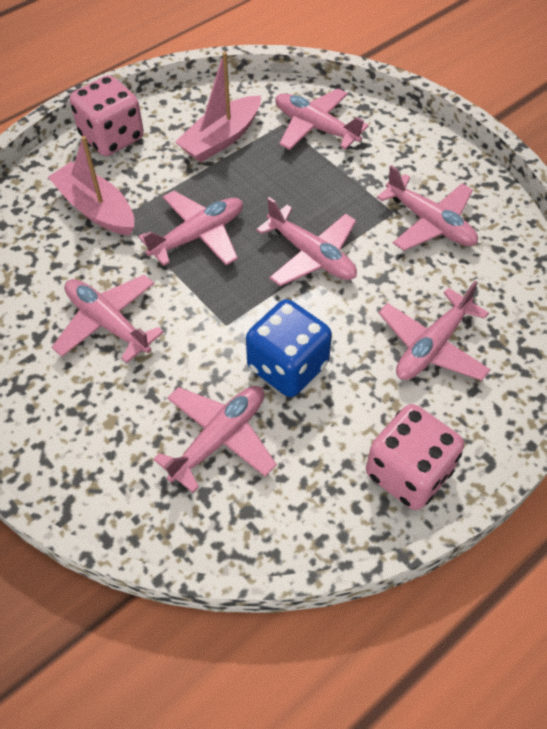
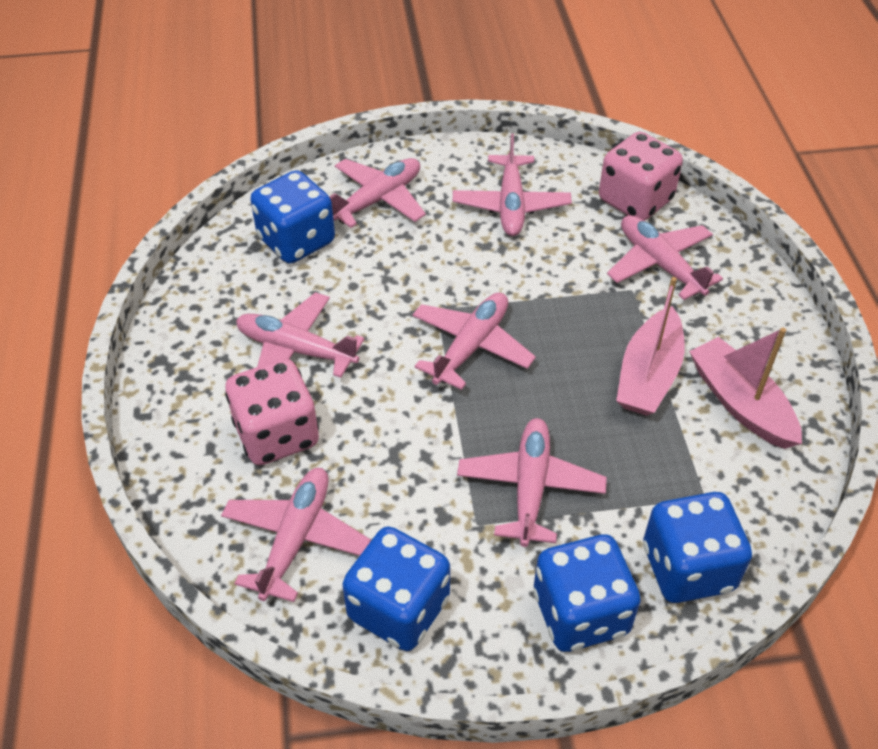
blue dice: [246,299,332,397] = 1 -> [250,170,335,264] [342,526,450,651] [533,534,641,652] [643,492,752,603] = 4

